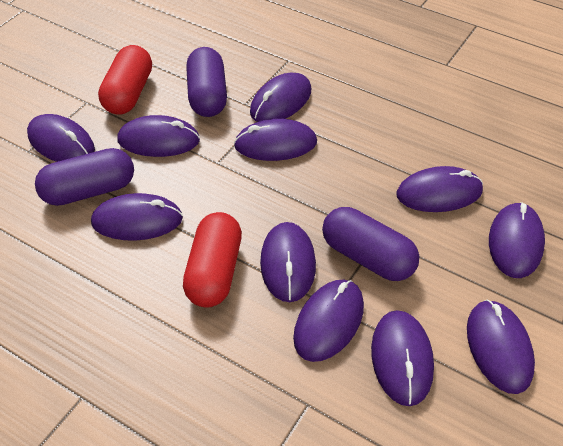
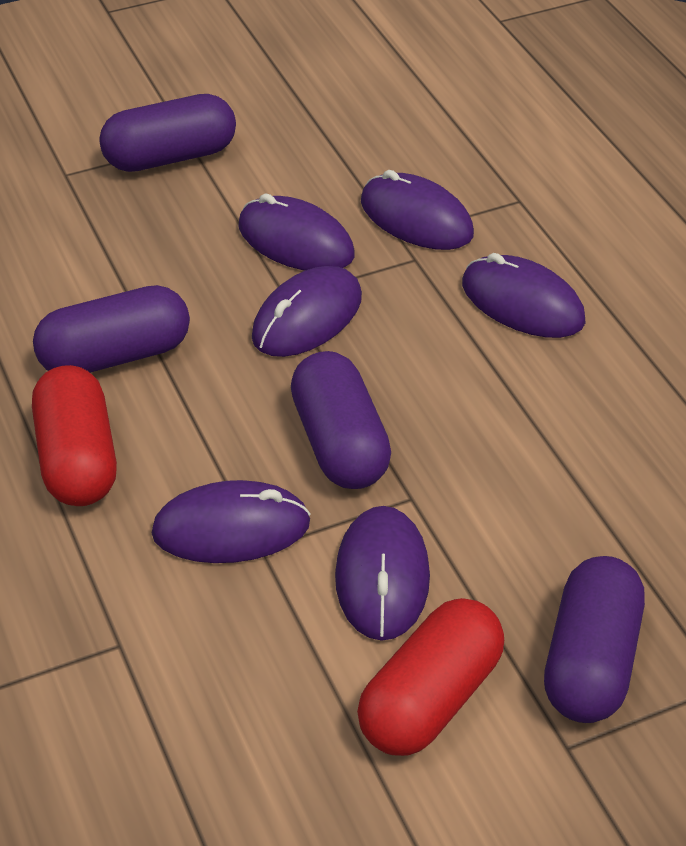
purple capsule: [35,148,134,206] [186,47,227,117] [322,207,419,281] = 3 -> [33,285,190,373] [99,94,236,172] [291,351,391,489] [544,556,645,723] = 4
purple mouse: [27,114,95,162] [91,193,183,241] [117,115,200,157] [234,119,317,161] [250,73,311,122] [260,222,316,302] [293,280,364,362] [371,310,434,406] [396,166,483,212] [467,299,535,394] [489,202,545,278] = 11 -> [152,480,311,563] [239,193,355,271] [252,266,362,357] [335,506,430,641] [361,170,474,250] [462,253,585,338] = 6

